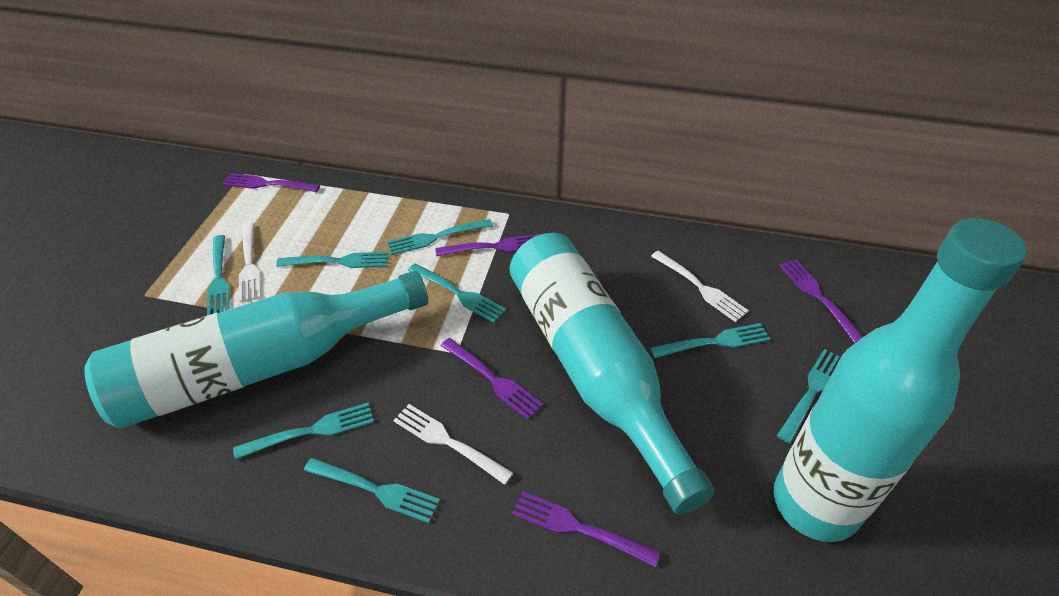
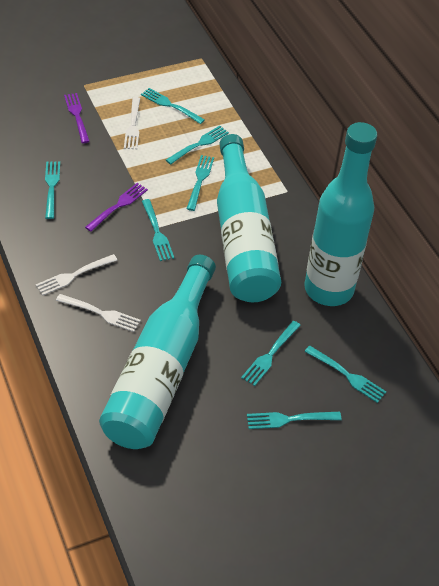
purple fork: [222,173,320,192] [435,234,541,256] [441,338,544,420] [512,491,660,567] [779,259,863,343] = 5 -> [64,93,90,143] [85,183,148,232] = 2

